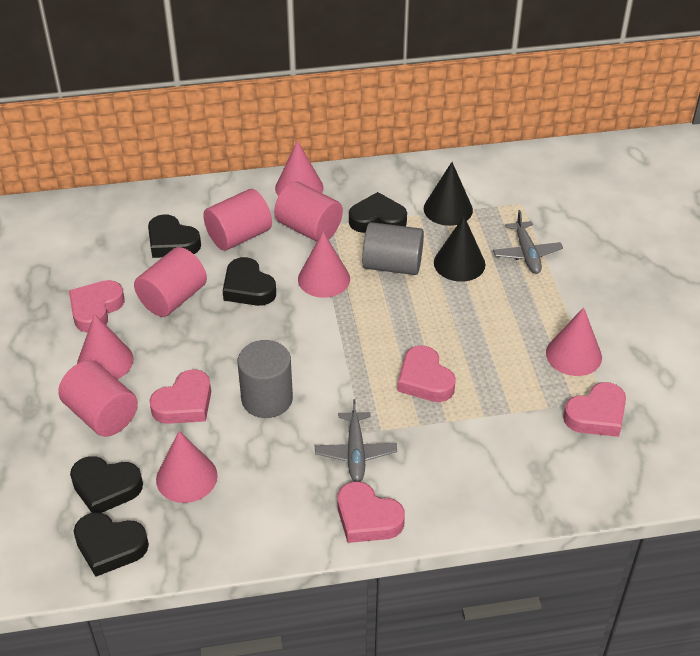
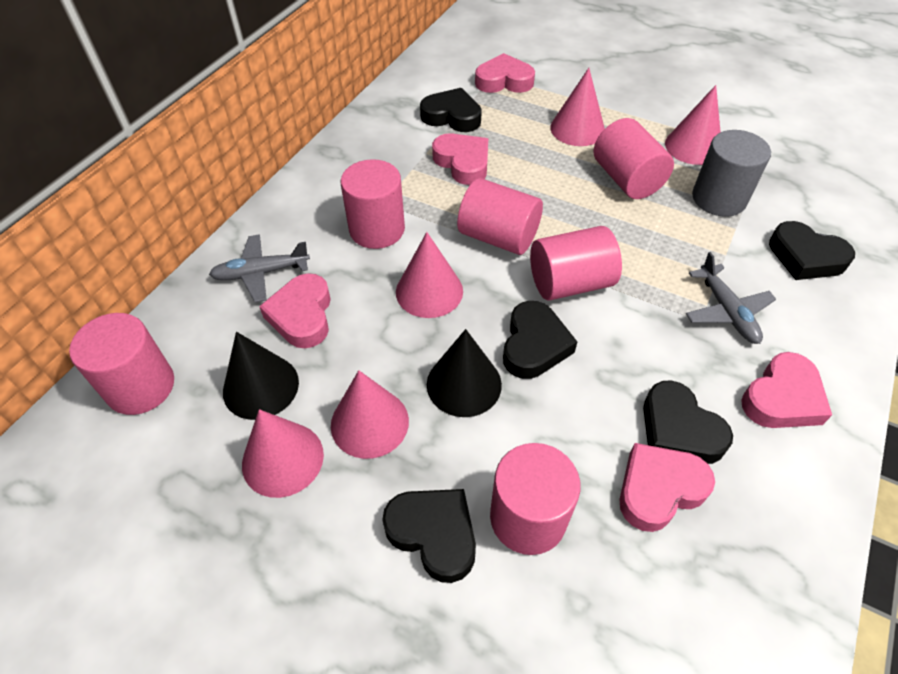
grey cylinder: [238,340,293,418] [362,222,424,275] = 2 -> [692,130,771,217] = 1
pink cylinder: [58,360,138,437] [134,247,207,317] [203,189,272,251] [274,181,343,242] = 4 -> [69,313,174,415] [341,159,405,249] [457,178,543,255] [490,443,581,555] [530,226,622,301] [594,118,674,199] = 6

